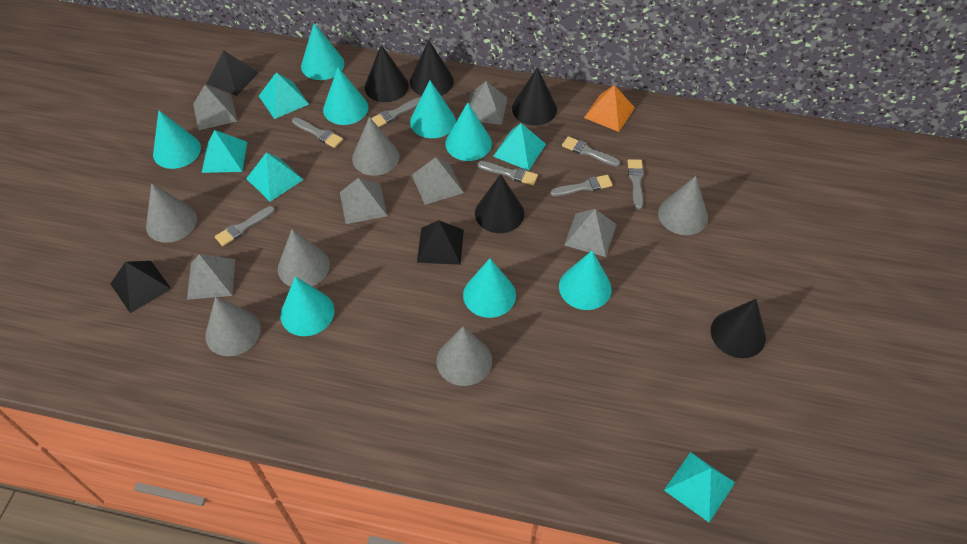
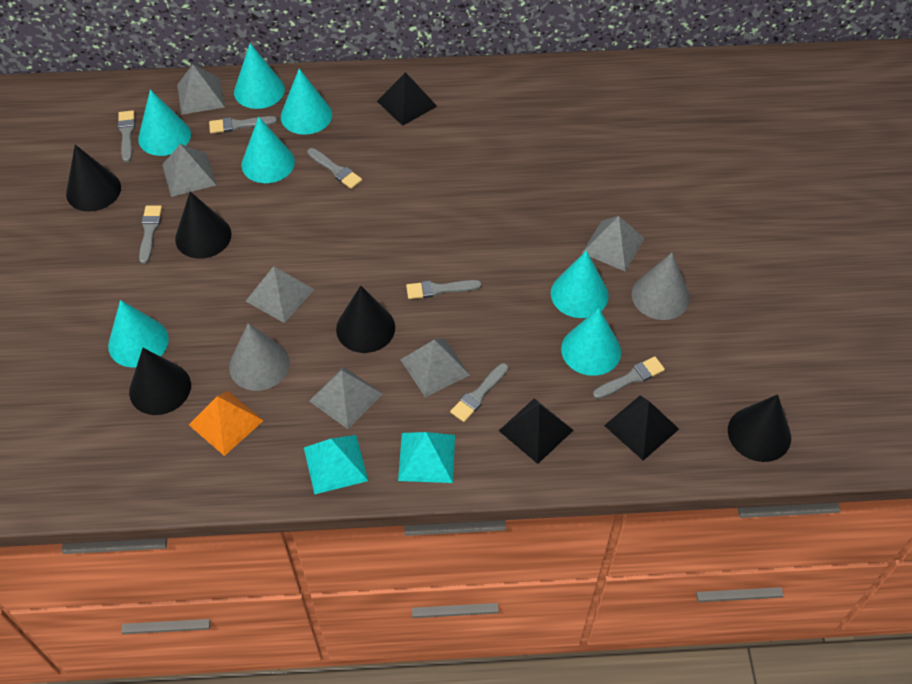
grey cone: [146,183,197,243] [205,297,261,356] [278,229,330,287] [352,117,399,176] [436,327,492,386] [658,176,708,235] = 6 -> [229,323,290,391] [632,253,690,320] = 2
turquoise cone: [153,110,201,169] [280,277,334,336] [301,23,345,80] [323,67,368,125] [410,80,456,138] [445,102,492,161] [463,258,516,318] [559,251,612,310] = 8 -> [108,300,169,368] [138,89,191,156] [234,43,285,109] [242,117,295,183] [281,69,332,135] [551,251,609,318] [561,308,621,376] = 7
turquoise pyramid: [202,130,247,173] [246,152,303,202] [259,72,309,119] [493,123,546,171] [664,452,735,522] = 5 -> [304,435,368,494] [398,432,455,483] = 2

